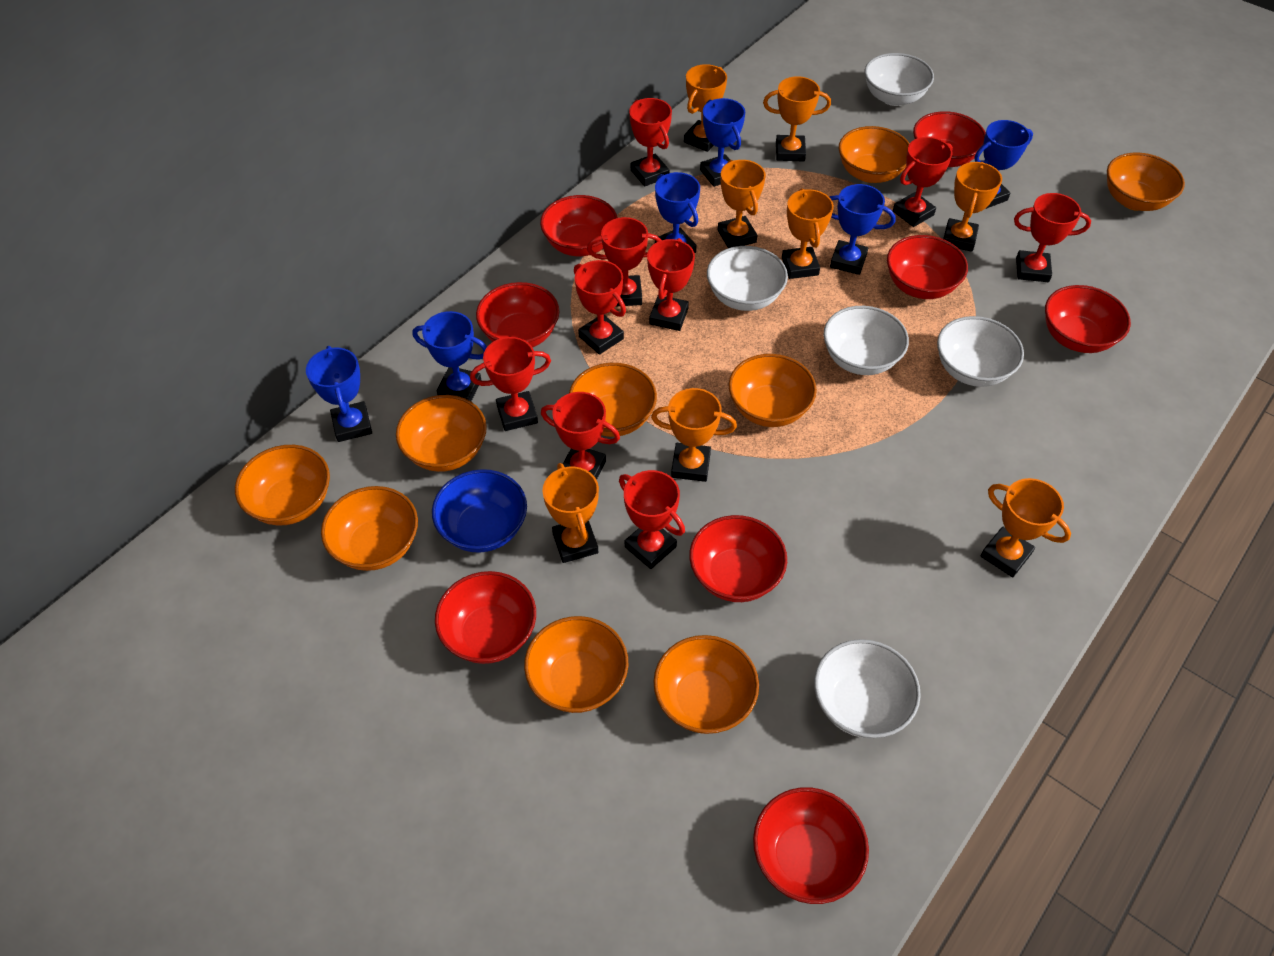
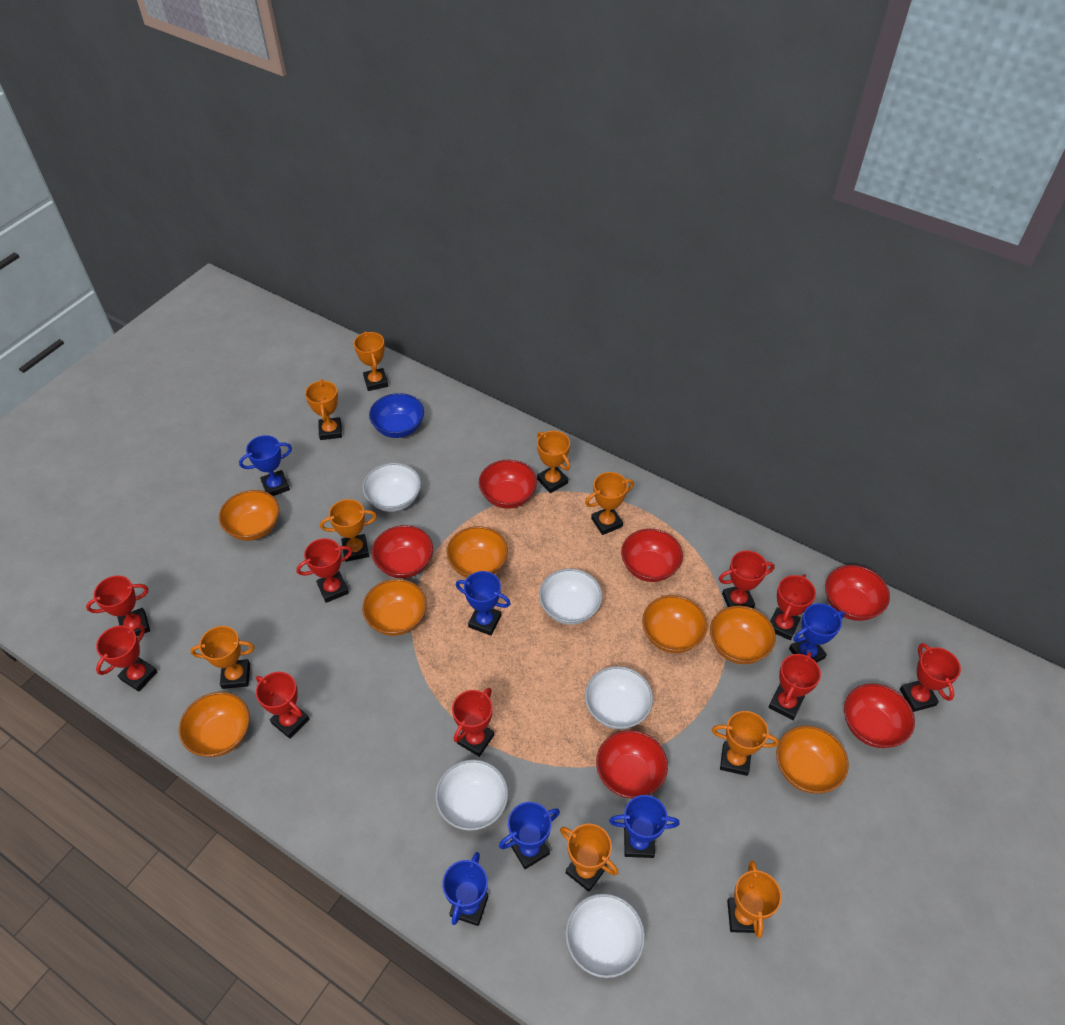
orange bowl: [235,445,330,525] [321,486,418,571] [396,395,487,472] [524,616,628,713] [569,363,657,437] [653,635,759,734] [728,354,817,427] [839,126,910,183] [1107,153,1185,211] = 9 -> [179,692,250,757] [219,490,279,541] [362,579,427,636] [446,526,508,578] [642,595,707,653] [710,606,776,664] [776,725,849,794] = 7
orange trophy: [542,463,599,563] [651,388,737,482] [684,64,727,152] [718,160,766,248] [763,76,831,162] [782,188,834,279] [943,162,1002,252] [980,478,1071,577] = 8 -> [190,626,255,689] [305,379,342,440] [320,499,377,562] [354,331,388,391] [537,431,570,493] [560,824,618,892] [585,472,634,535] [712,711,779,776] [727,861,782,938] = 9
red bowl: [435,571,536,664] [476,282,559,348] [540,195,618,256] [689,515,787,602] [753,787,869,904] [887,235,968,299] [913,111,986,167] [1045,285,1131,353] = 8 -> [372,525,433,578] [479,460,537,509] [596,730,668,798] [621,529,683,582] [825,565,890,621] [844,683,915,748] = 6

